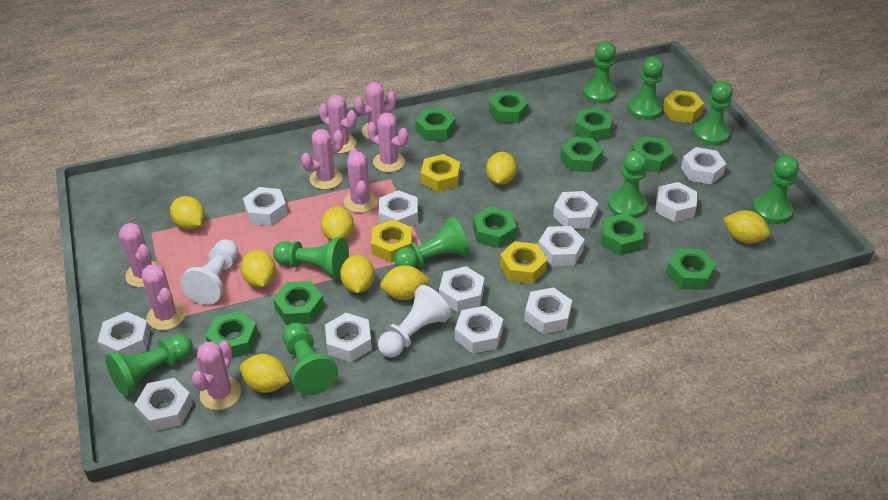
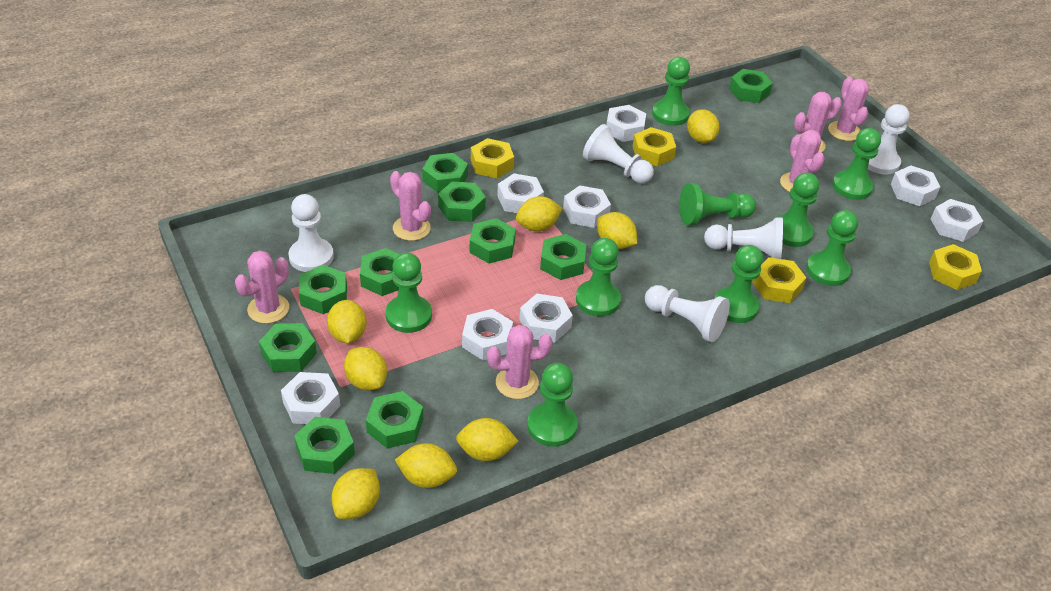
pink cactus: [118,223,162,287] [141,264,186,330] [192,341,241,410] [301,129,344,189] [319,94,357,153] [344,148,378,213] [354,82,396,139] [367,112,408,172] = 8 -> [235,250,289,324] [390,171,431,241] [487,325,552,399] [780,130,825,192] [794,92,842,152] [828,77,869,141] = 6
white nut: [98,312,151,355] [134,378,193,431] [243,187,287,226] [325,313,372,362] [379,190,418,227] [439,266,484,312] [455,306,503,354] [524,287,572,334] [538,226,585,266] [553,191,598,229] [655,182,697,222] [681,147,726,184] = 12 -> [281,372,340,424] [462,309,513,360] [497,173,544,213] [519,294,573,342] [563,186,611,228] [606,105,646,142] [891,166,940,206] [931,199,983,242] = 8
white pawn: [180,239,238,305] [378,285,451,358] = 2 -> [288,194,334,272] [583,124,654,183] [645,285,730,342] [704,217,783,259] [868,104,909,175] = 5

